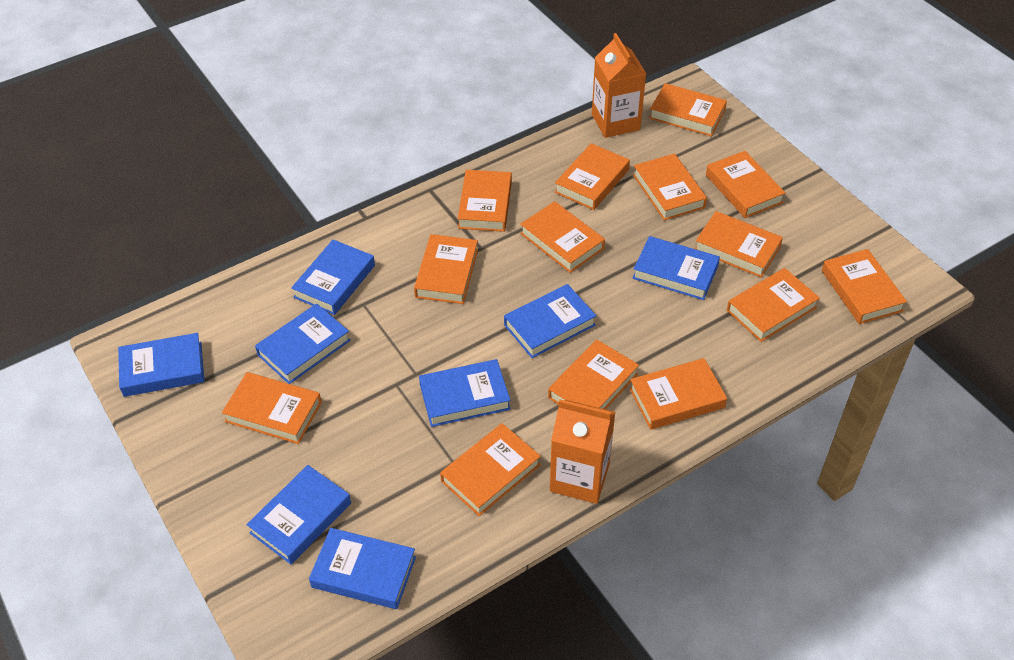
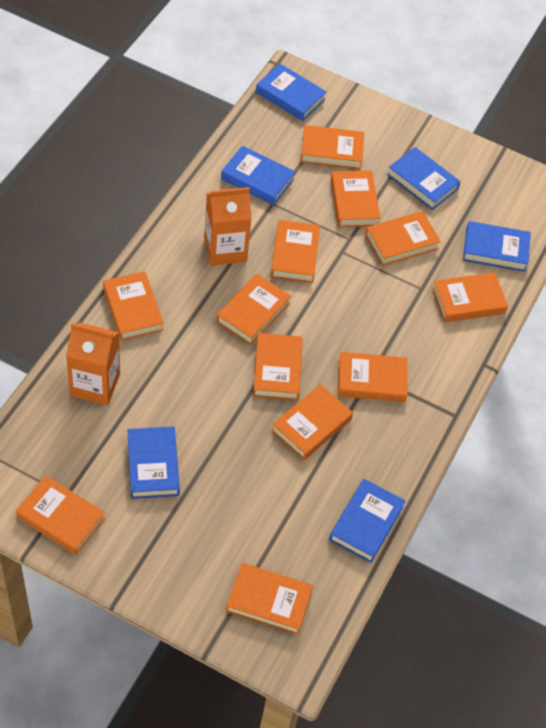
blue book: [118,333,205,397] [246,465,351,564] [255,304,351,384] [291,239,375,315] [309,528,416,609] [419,359,510,427] [504,284,596,358] [633,236,720,300] = 8 -> [127,426,180,499] [221,146,295,205] [256,64,327,121] [329,479,406,563] [387,147,461,210] [463,221,531,272] = 6
orange book: [222,372,322,444] [414,234,478,304] [440,423,541,516] [458,170,512,232] [520,201,605,273] [548,340,639,409] [555,143,630,210] [629,358,727,430] [633,154,707,220] [649,83,727,136] [695,211,783,278] [706,151,786,218] [727,268,820,342] [822,249,907,324] = 14 -> [16,475,105,555] [103,271,164,341] [216,274,291,345] [226,563,313,635] [253,333,303,401] [271,220,320,283] [271,384,353,460] [301,125,364,170] [331,170,381,227] [338,352,408,402] [365,211,441,266] [432,272,508,323] = 12

